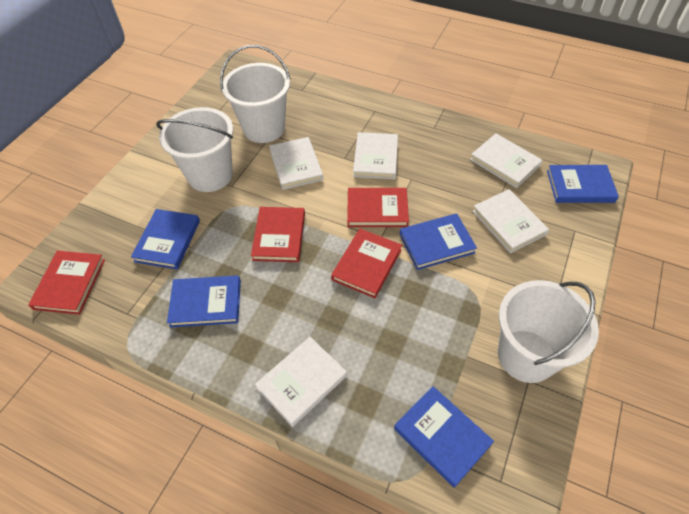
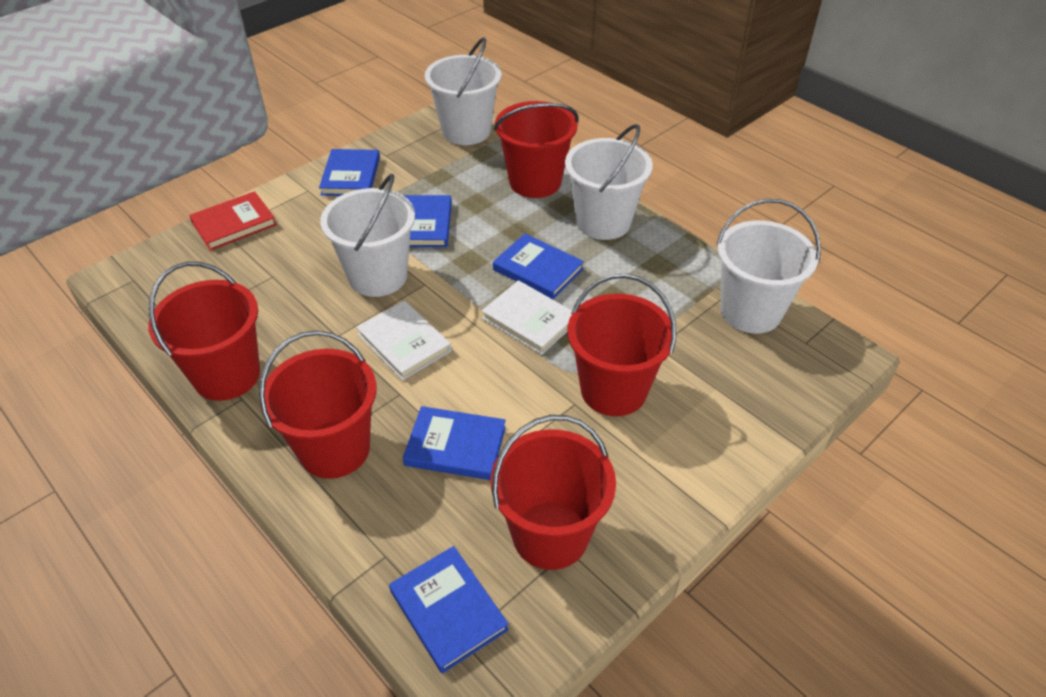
red book: [28,251,105,315] [251,207,305,262] [331,229,402,298] [347,188,409,227] = 4 -> [189,191,277,251] = 1
red bucket: none = 0 -> [148,262,260,401] [259,330,376,479] [491,415,616,570] [493,101,579,198] [567,274,676,416] = 5
white book: [255,337,347,427] [269,137,323,190] [353,132,398,179] [470,134,543,188] [472,189,549,253] = 5 -> [356,301,451,380] [482,280,572,355] = 2
white bucket: [156,107,233,192] [220,45,291,143] [498,280,599,383] = 3 -> [320,174,415,297] [425,37,502,145] [565,124,653,240] [716,199,821,333] = 4

